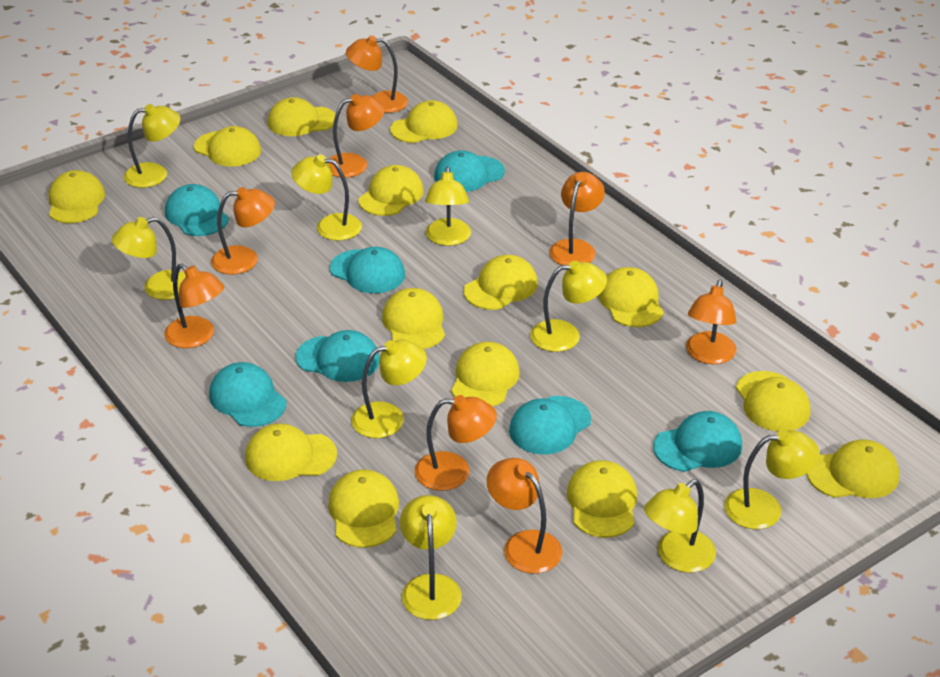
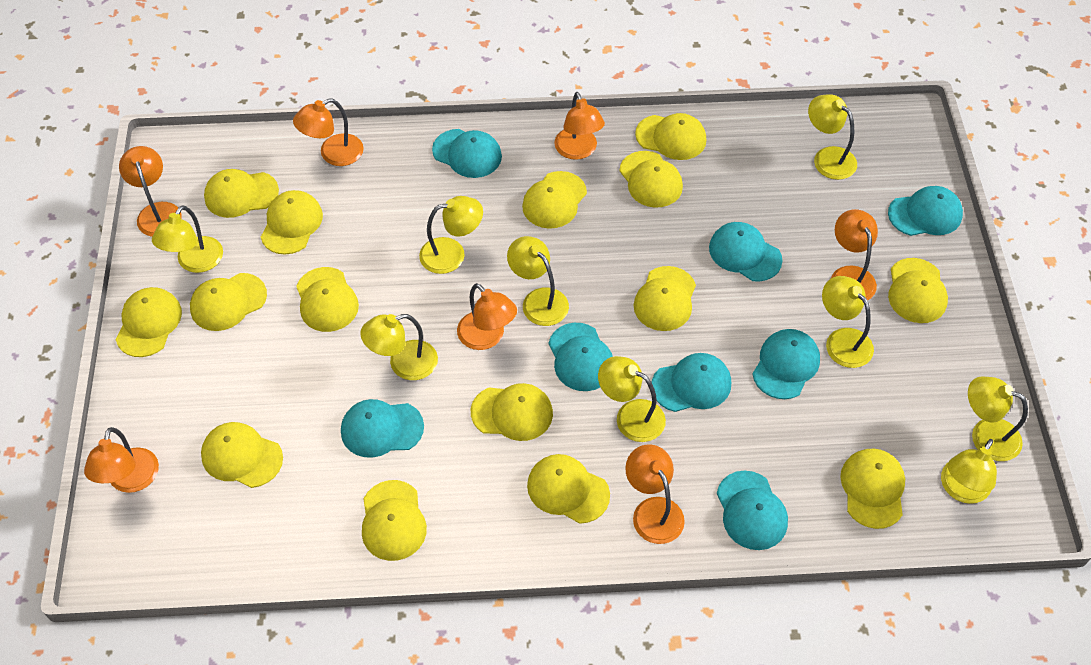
orange lamp: [164,264,224,348] [211,187,275,275] [328,94,384,178] [346,36,408,113] [415,395,497,491] [487,458,562,574] [549,172,605,265] [686,279,736,364] = 8 -> [84,427,159,493] [119,146,182,237] [293,98,364,166] [457,283,517,350] [554,92,605,160] [625,444,685,544] [831,209,878,301] = 7
turquoise cap: [165,184,229,236] [209,362,287,427] [296,330,380,382] [330,247,405,293] [434,150,505,192] [509,396,591,455] [653,411,742,472] = 7 -> [341,399,424,458] [432,129,502,178] [548,323,613,391] [652,353,731,412] [709,222,782,281] [717,471,788,550] [753,329,820,399] [888,186,963,236] = 8
yellow cap: [49,170,105,223] [194,126,261,167] [245,423,337,481] [268,97,335,136] [328,470,399,548] [359,165,424,216] [382,288,445,349] [390,100,458,143] [451,342,520,406] [464,255,538,310] [567,460,637,538] [598,267,664,327] [736,371,810,431] [806,439,899,498] = 14 -> [115,287,182,357] [190,273,267,331] [201,422,283,488] [204,169,279,218] [261,190,323,254] [296,267,359,332] [362,480,427,561] [471,383,553,441] [522,171,587,229] [527,454,610,524] [620,151,683,208] [634,266,696,331] [635,113,706,160] [840,449,905,529] [888,258,948,323] = 15

